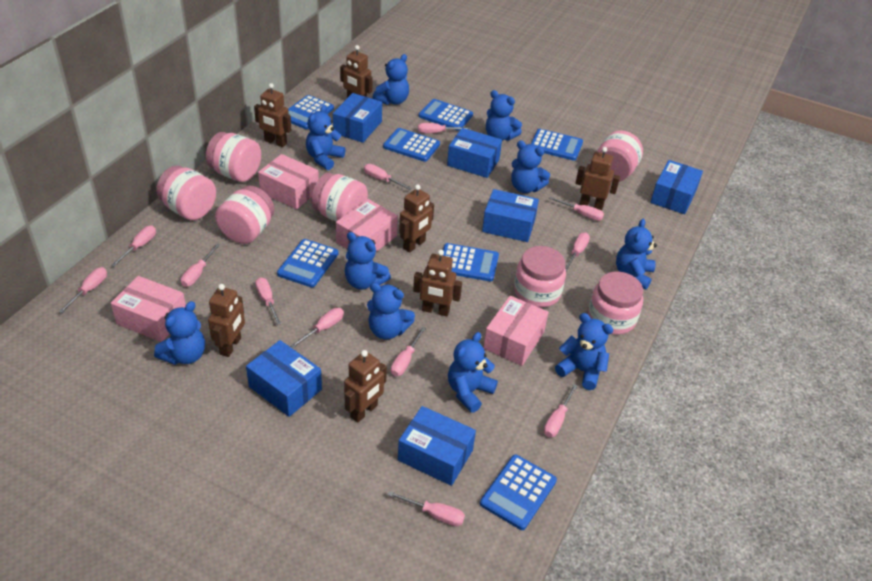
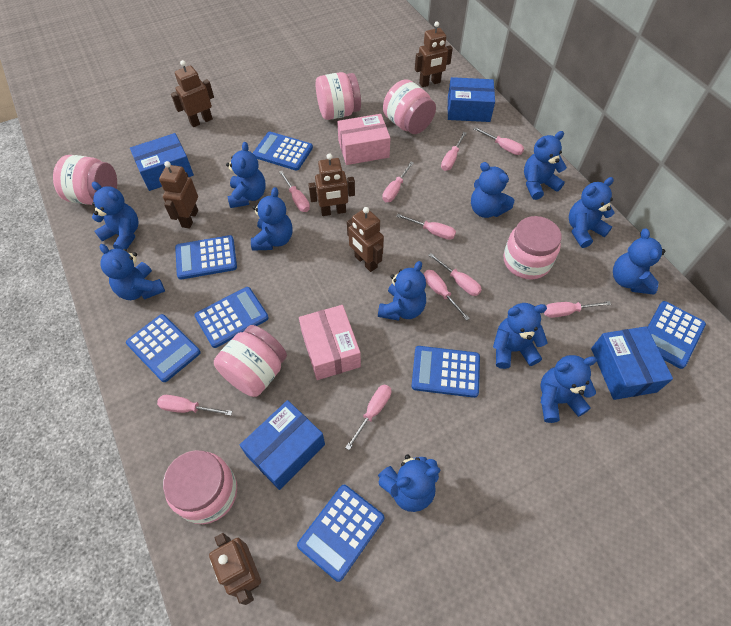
blue box: [246,340,322,417] [333,93,382,143] [398,406,476,486] [447,128,502,178] [482,189,539,242] [650,160,703,214] = 6 -> [130,133,194,191] [240,400,325,490] [447,77,495,122] [591,326,673,400] = 4
blue teddy bear: [154,301,205,365] [306,105,346,170] [345,232,391,290] [367,283,415,340] [372,54,409,105] [448,332,498,413] [486,90,522,141] [511,140,550,193] [555,313,613,390] [616,219,657,290] = 10 -> [92,182,138,250] [100,244,165,300] [226,142,266,208] [251,187,293,251] [378,261,426,321] [378,455,440,512] [471,162,514,218] [493,303,548,369] [524,131,567,200] [540,355,597,423] [569,177,615,248] [613,228,665,295] = 12
brown robot: [208,284,245,357] [254,83,291,147] [340,45,372,98] [344,350,387,423] [399,184,434,253] [413,250,462,316] [575,147,620,211] = 7 -> [159,161,198,228] [171,60,214,127] [209,533,261,605] [308,153,355,216] [347,207,384,272] [415,22,453,87] = 6
pink box: [111,276,186,342] [258,154,319,209] [336,199,398,252] [483,296,549,366] = 4 -> [299,305,361,380] [337,114,390,165] = 2
pink jar: [156,166,216,220] [206,132,261,182] [215,185,274,244] [311,173,368,222] [514,246,566,307] [588,272,643,335] [597,131,643,182] = 7 -> [53,155,117,205] [163,450,237,524] [214,325,287,397] [316,72,361,120] [383,79,436,134] [504,216,562,280] = 6
pink screwdriver: [59,267,107,313] [112,226,156,267] [181,244,220,287] [255,277,281,325] [291,308,344,348] [364,164,412,190] [388,491,465,526] [391,326,426,376] [418,123,470,133] [544,384,578,438] [549,196,604,221] [565,233,590,272] = 12 -> [157,395,232,416] [279,171,310,212] [345,384,391,450] [382,162,414,202] [396,214,456,240] [424,270,470,321] [428,253,482,296] [441,132,466,171] [473,127,524,155] [544,301,611,318] = 10

